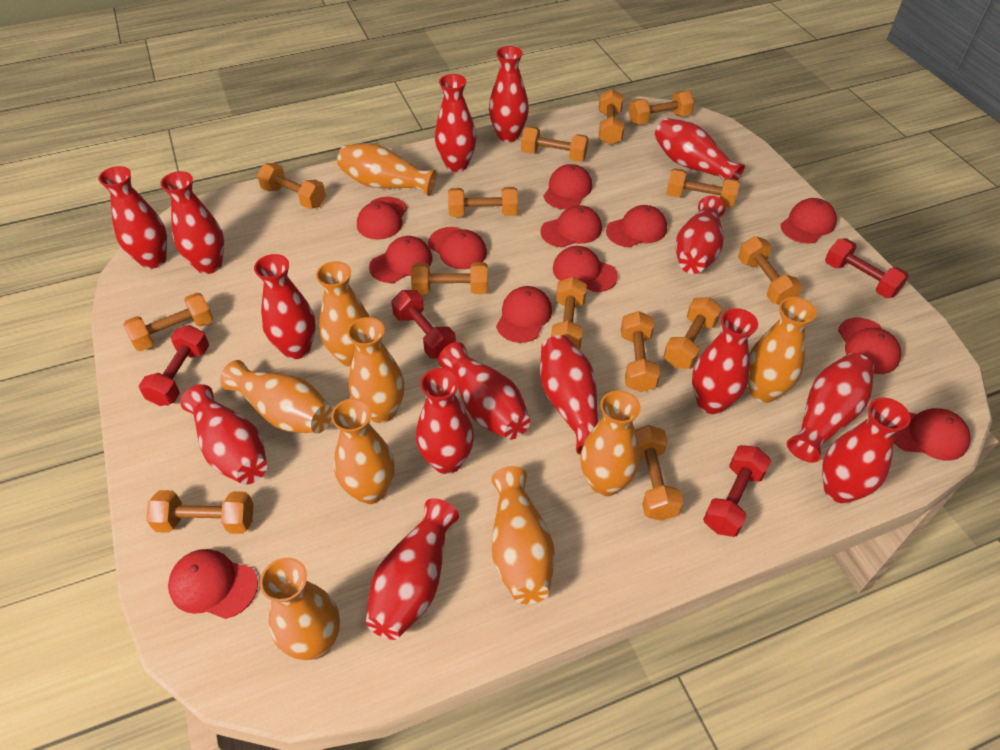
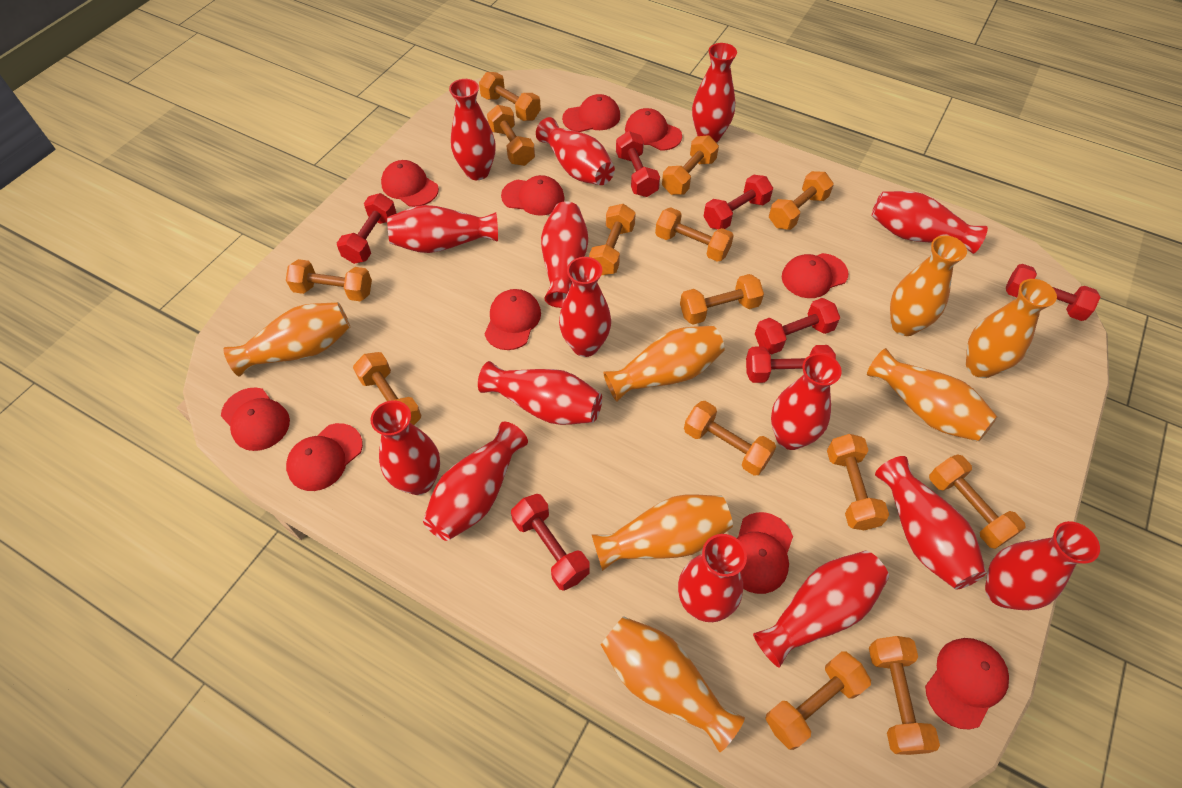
orange vase: [220,360,332,434] [260,558,340,660] [316,261,369,367] [331,398,394,504] [337,143,436,196] [347,317,404,423] [491,466,555,604] [580,390,641,496] [748,297,817,403] = 9 -> [223,302,351,377] [591,494,733,571] [601,616,745,752] [603,325,725,402] [867,348,998,442] [890,235,967,336] [966,279,1057,378] = 7
red cap: [168,549,258,619] [357,197,407,240] [369,236,433,283] [428,227,487,269] [496,286,552,343] [540,205,602,248] [544,164,592,209] [553,246,618,292] [606,205,667,247] [781,198,837,244] [838,318,901,374] [894,408,970,461] = 12 -> [221,388,290,451] [286,423,363,491] [381,160,439,207] [484,289,541,350] [501,175,565,216] [562,94,620,132] [625,108,682,150] [737,512,793,594] [782,253,849,298] [925,638,1009,729] = 10
red dumbbell: [139,325,209,406] [391,290,456,359] [703,445,771,537] [825,238,909,298] = 4 -> [337,193,397,264] [511,494,590,591] [616,131,660,197] [703,175,773,229] [746,345,836,383] [755,298,840,354] [1006,264,1101,321] = 7

